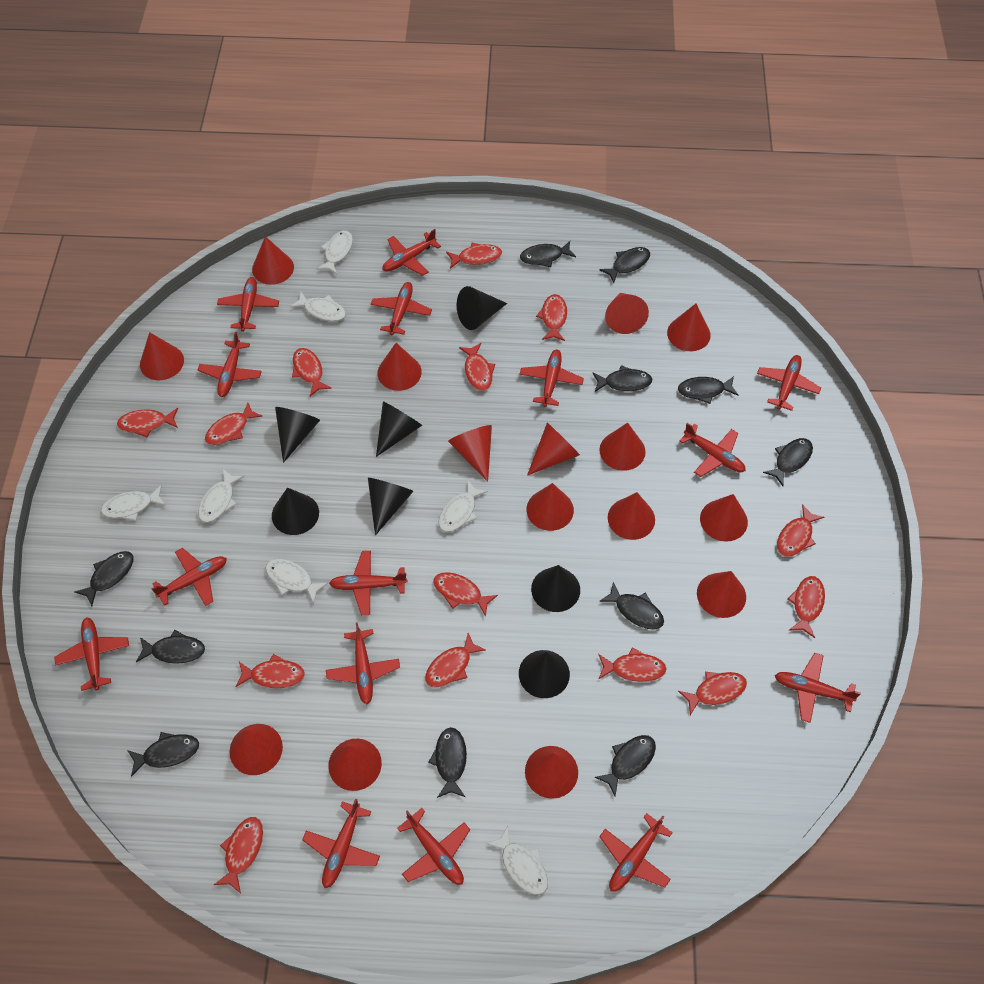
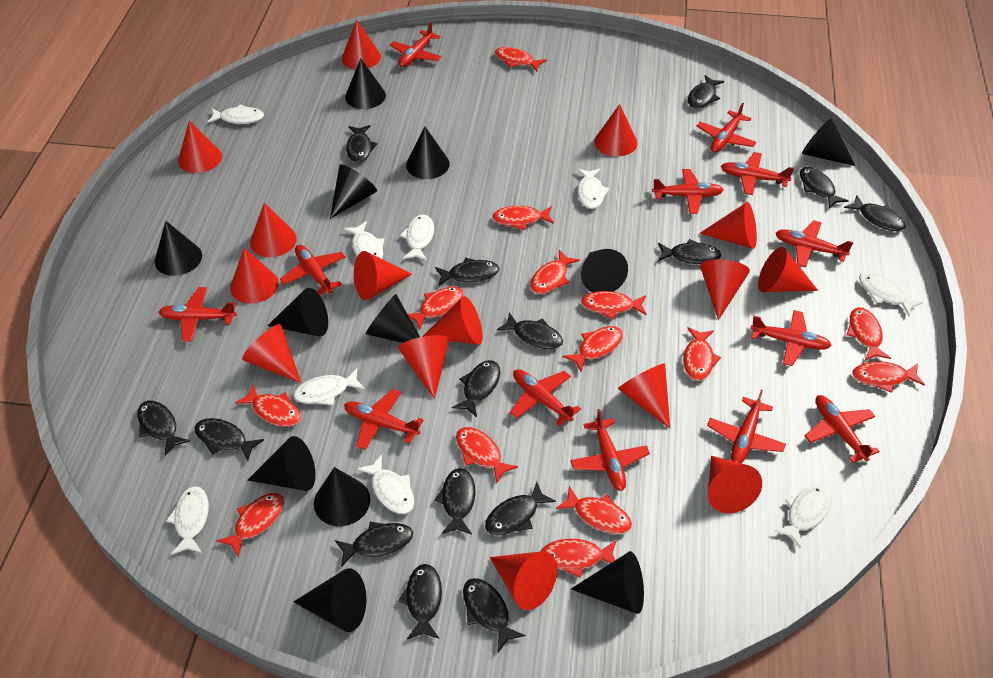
black cone: [272,487,319,535] [275,407,320,463] [368,478,413,536] [376,401,422,457] [457,286,507,330] [519,650,570,698] [531,565,580,612] = 7 -> [155,221,202,276] [247,436,315,491] [268,288,328,336] [294,568,366,632] [314,467,370,526] [330,164,377,219] [345,58,386,109] [366,294,420,343] [406,127,450,179] [571,551,644,614] [581,249,628,292] [802,119,855,166] = 12
black fish: [74,551,133,606] [127,732,199,777] [136,630,205,664] [428,727,467,798] [520,241,576,267] [593,365,652,392] [594,735,656,796] [599,247,650,283] [599,582,664,629] [678,376,738,404] [763,438,813,486] = 11 -> [137,401,190,456] [194,418,264,461] [335,522,413,567] [346,125,377,163] [398,564,442,639] [434,468,476,534] [435,258,499,286] [452,360,500,417] [463,578,525,652] [485,482,556,536] [497,312,563,349] [658,239,721,264] [688,75,724,109] [800,167,849,208] [844,195,906,231] = 15
red plane: [54,618,129,691] [152,548,227,606] [198,332,262,397] [217,277,279,332] [302,799,380,888] [326,622,400,704] [329,551,407,615] [371,282,432,335] [382,229,441,276] [397,808,470,885] [520,349,584,407] [599,813,672,892] [680,423,745,477] [757,355,821,411] [775,653,861,723] = 15 -> [159,287,237,342] [280,245,346,295] [344,389,424,450] [390,22,442,67] [510,369,581,427] [570,409,650,491] [652,169,723,214] [697,103,756,153] [707,390,786,463] [721,152,794,195] [750,310,832,366] [776,220,853,267] [805,395,880,463] = 13
white fish: [101,485,166,521] [198,469,244,523] [266,559,328,604] [290,292,346,322] [317,231,353,274] [438,479,488,532] [486,826,548,895] = 7 -> [166,486,209,555] [207,104,264,124] [293,369,365,405] [344,221,384,259] [357,454,415,514] [400,214,434,260] [577,168,610,209] [774,485,831,548] [859,272,923,316] = 9

